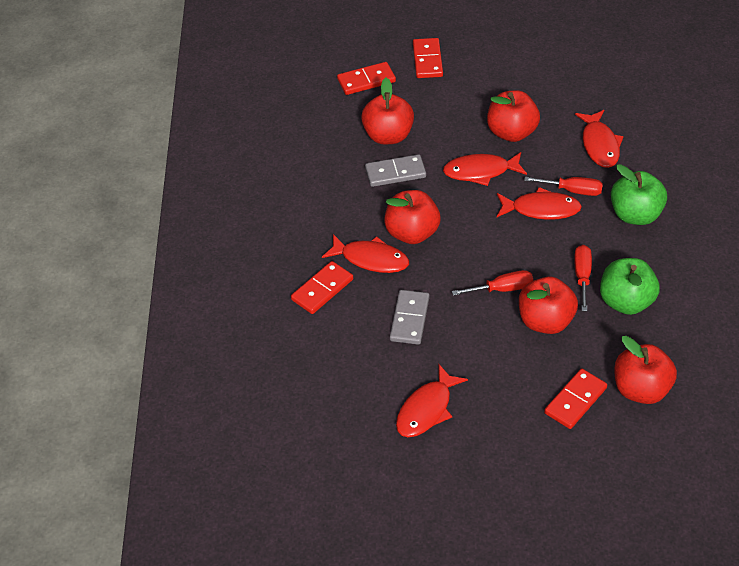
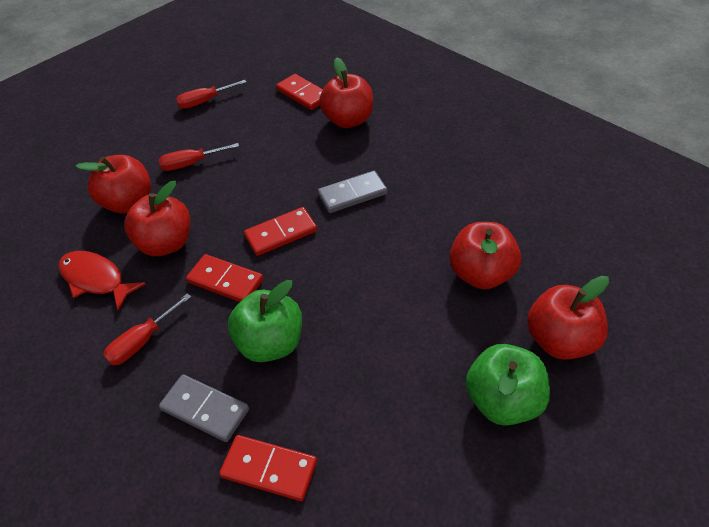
red fish: [322,234,409,273] [396,365,468,437] [443,152,527,186] [497,187,582,220] [575,110,624,168] = 5 -> [58,251,146,311] = 1

